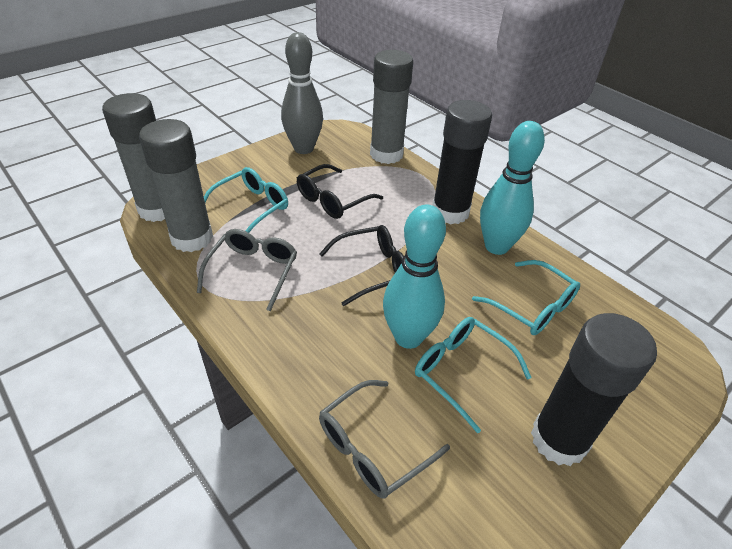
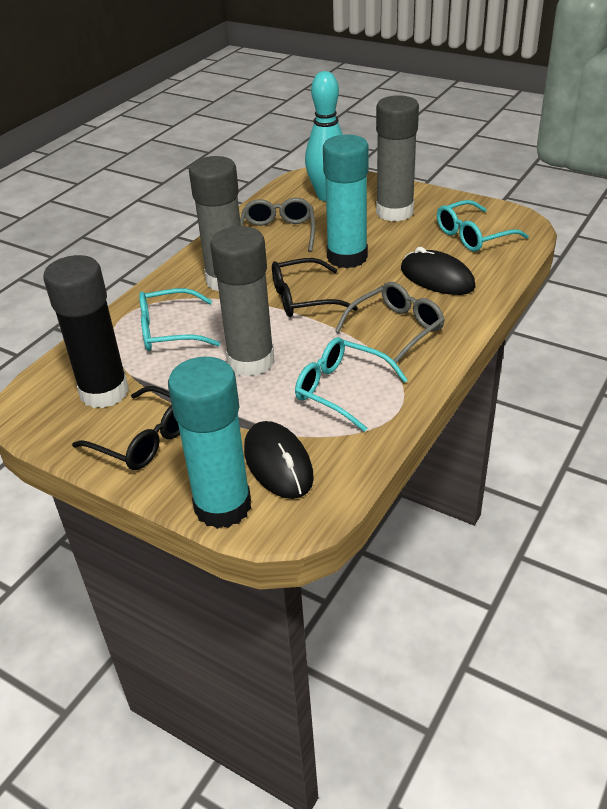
black glue stick: [432,100,492,224] [531,313,657,466] = 2 -> [43,255,129,408] = 1
black mouse: none = 0 -> [244,421,314,499] [401,247,476,295] = 2
grey bowling pin: [281,32,323,154] = 1 -> none = 0
turquoise bowling pin: [383,205,446,349] [480,121,545,255] = 2 -> [305,71,343,201] = 1
turquoise glue stick: none = 0 -> [168,357,251,529] [323,135,369,268] = 2

